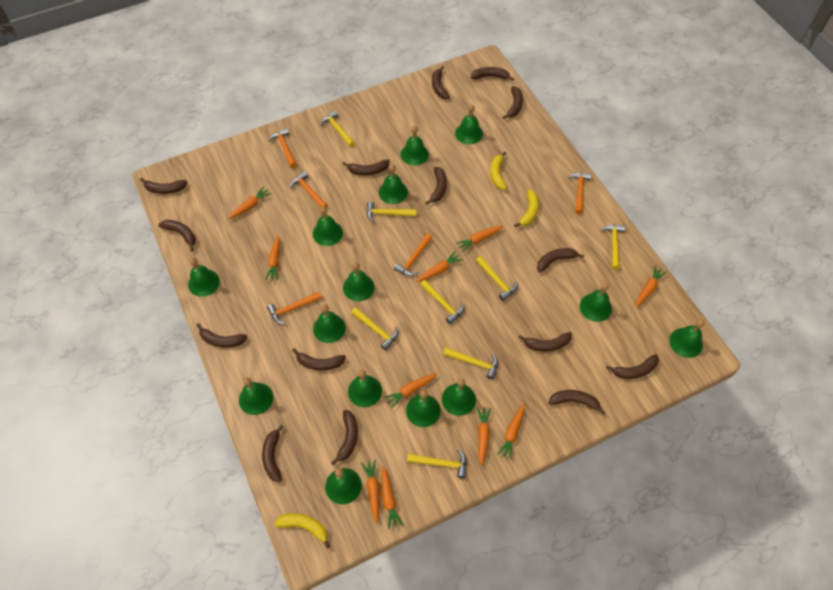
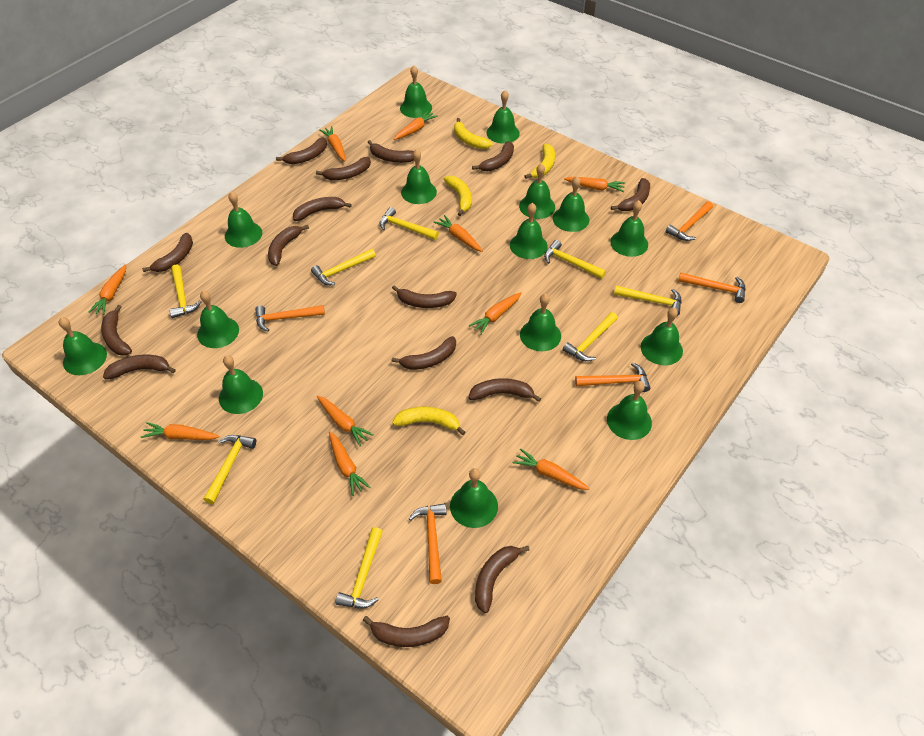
green bell: [188,257,220,297] [239,377,273,415] [313,206,343,246] [313,304,346,343] [325,468,362,504] [343,262,375,301] [348,369,382,407] [379,164,408,204] [401,125,429,166] [406,390,441,427] [442,378,476,416] [455,104,483,144] [580,283,612,322] [669,319,705,358] = 14 -> [59,317,107,375] [197,290,239,348] [219,355,263,414] [225,191,262,248] [400,65,432,118] [401,149,437,204] [450,468,498,528] [486,90,520,144] [510,203,548,259] [519,163,555,219] [520,294,561,351] [553,176,589,232] [607,381,652,440] [610,200,648,257] [641,307,683,365] = 15
yellow banana: [274,513,331,549] [490,152,507,190] [514,189,539,228] = 3 -> [392,407,466,435] [444,176,472,216] [454,118,493,149] [524,144,555,179] = 4

